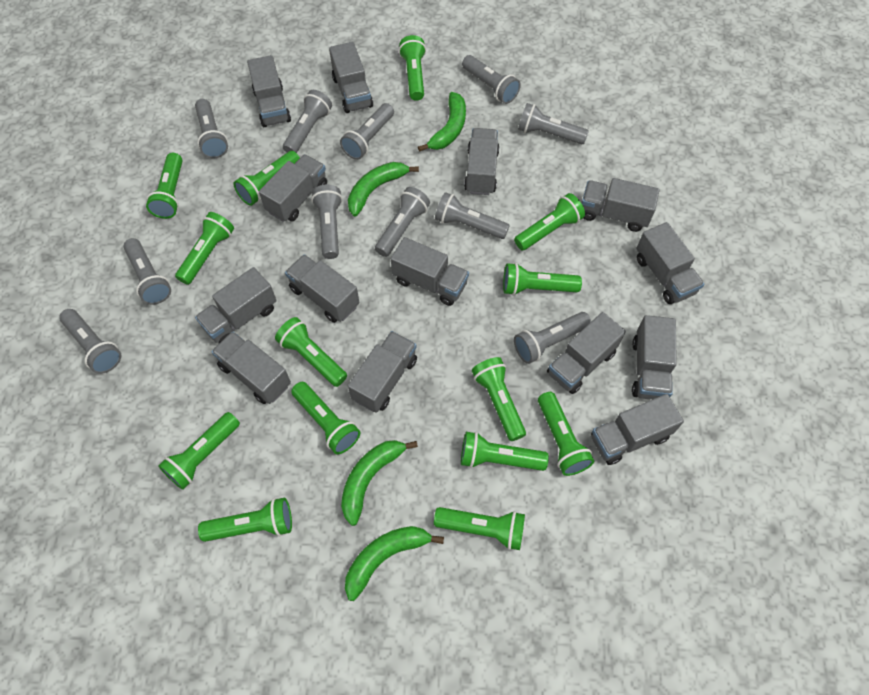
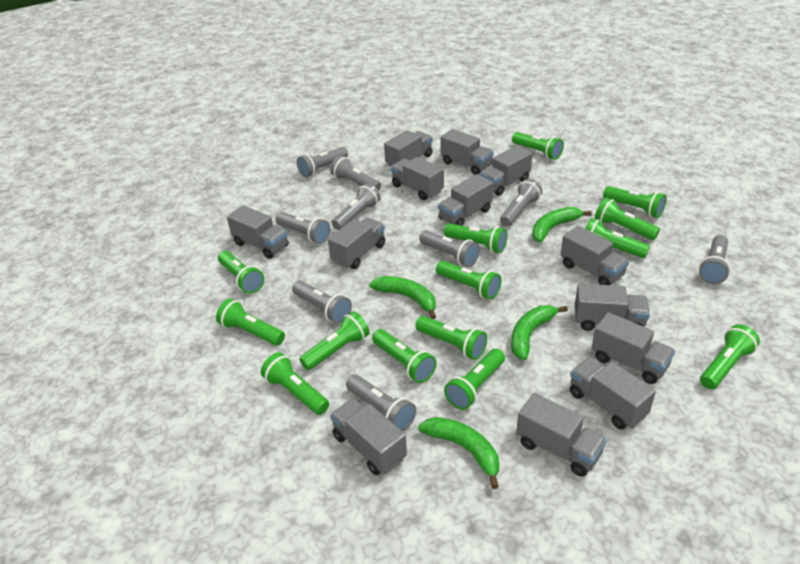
grey flashlight: [59,309,121,374] [123,238,171,305] [195,99,228,158] [283,90,332,153] [311,185,342,259] [340,103,394,160] [375,187,430,257] [435,192,510,239] [462,55,521,104] [514,312,591,364] [518,103,589,144] = 11 -> [275,212,330,244] [292,281,352,324] [297,147,348,177] [330,156,381,191] [332,183,381,230] [346,374,416,431] [419,230,480,267] [500,179,542,227] [699,235,731,284] = 9
grey truck: [195,267,277,343] [211,331,291,404] [247,55,291,127] [259,154,327,222] [285,254,359,323] [329,42,373,113] [348,331,417,413] [391,237,469,306] [464,128,499,195] [547,312,626,394] [582,178,660,232] [591,394,684,465] [632,315,677,400] [636,222,704,304] = 14 -> [227,205,289,259] [328,217,385,269] [330,398,407,475] [384,130,433,167] [391,157,444,200] [438,174,493,226] [440,129,494,175] [480,145,533,196] [516,393,607,477] [561,226,629,285] [570,357,656,430] [575,283,650,331] [592,312,675,384] = 13

